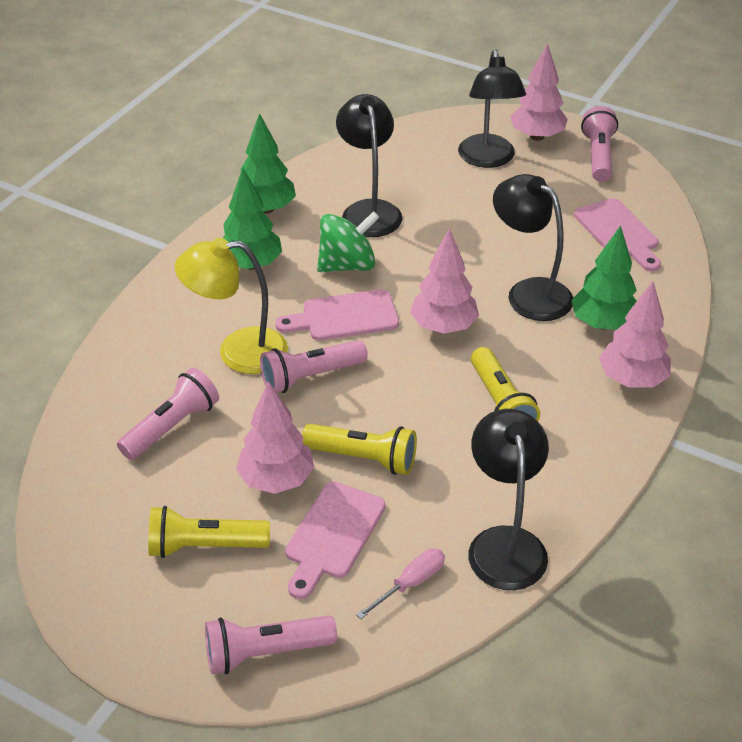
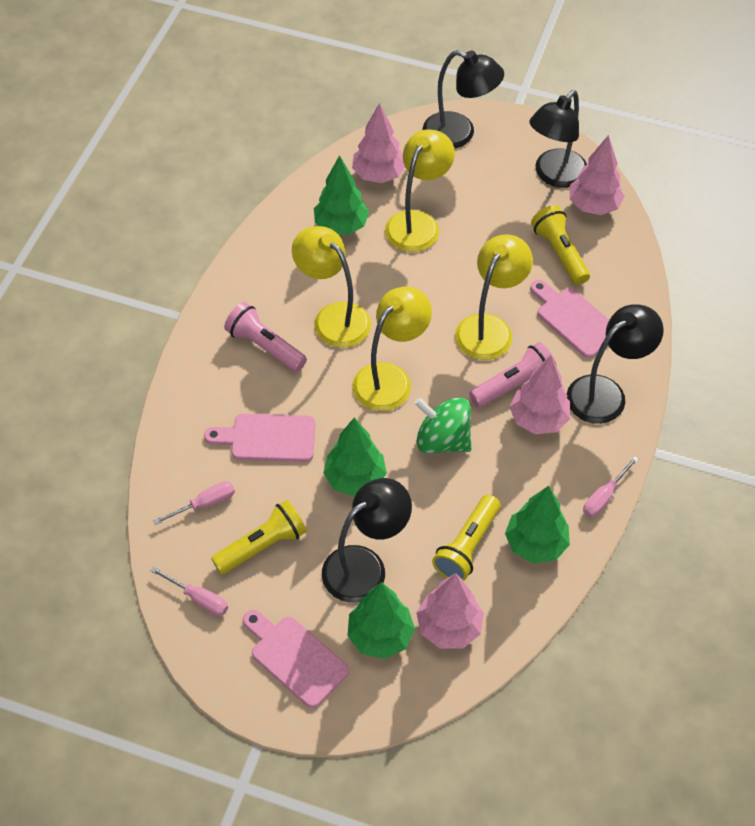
green tree: [223,168,282,270] [240,113,296,214] [571,225,637,330] = 3 -> [314,155,369,235] [323,417,387,496] [347,582,415,659] [505,486,570,563] = 4
pink flashlight: [117,368,219,460] [205,615,337,674] [260,340,368,393] [581,106,618,182] = 4 -> [224,302,307,372] [469,342,557,407] = 2
pink screwdriver: [356,548,445,619] = 1 -> [151,567,228,616] [153,481,235,525] [583,456,638,517] = 3
yellow lamp: [175,238,288,374] = 1 -> [292,226,371,348] [352,287,432,411] [385,129,455,252] [455,234,533,360] = 4

